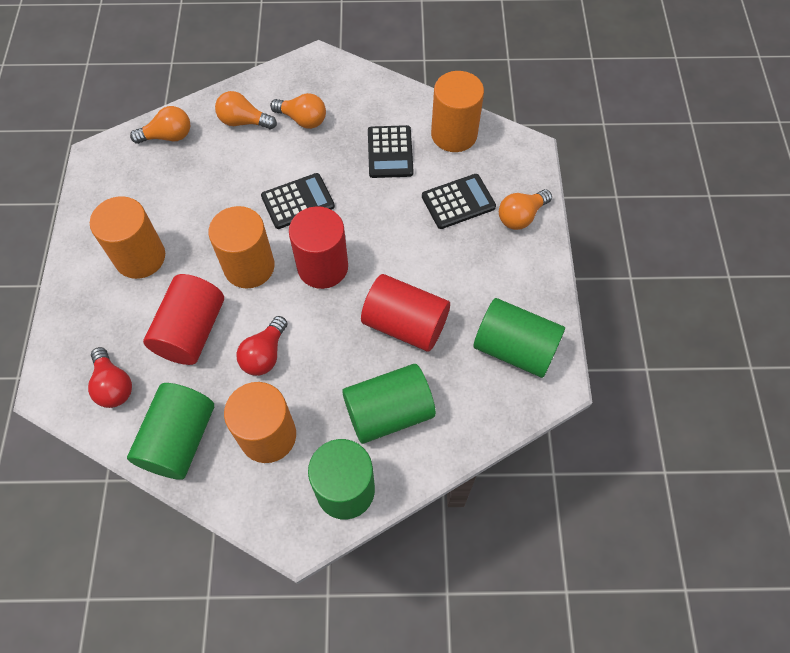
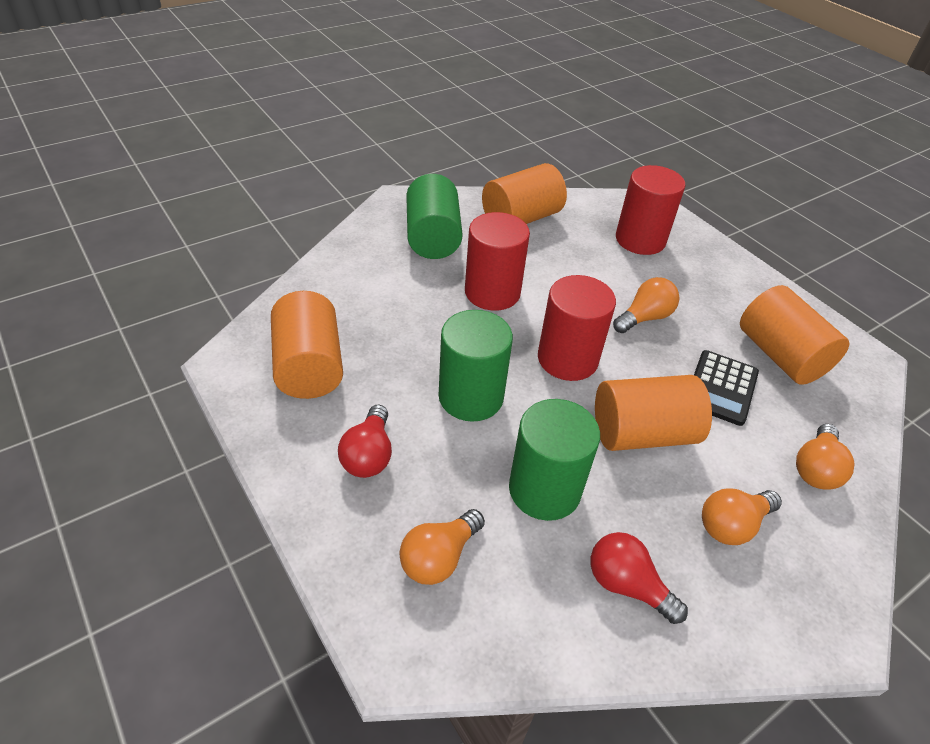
black calculator: [261,173,335,229] [368,125,414,178] [422,174,496,229] = 3 -> [694,350,759,426] = 1
green cylinder: [127,383,214,480] [308,439,375,520] [342,364,436,444] [473,298,565,378] = 4 -> [406,174,463,259] [439,310,513,422] [509,399,600,521] = 3

